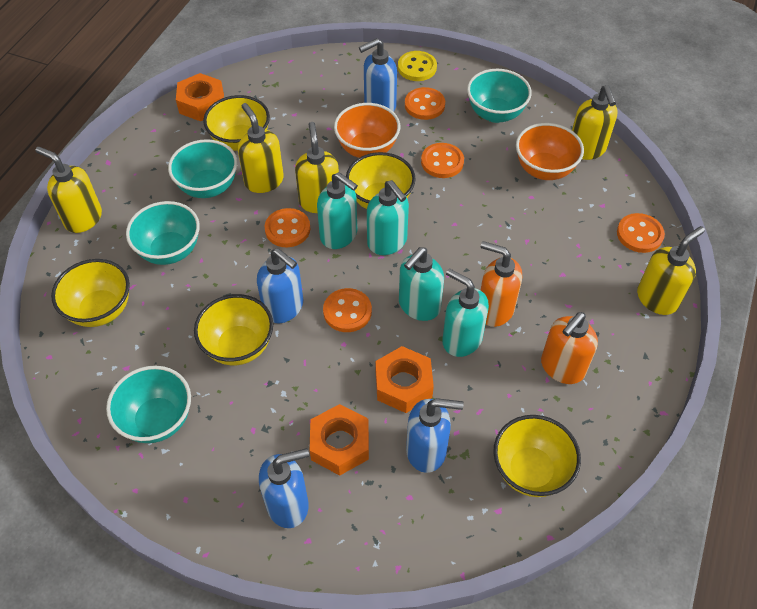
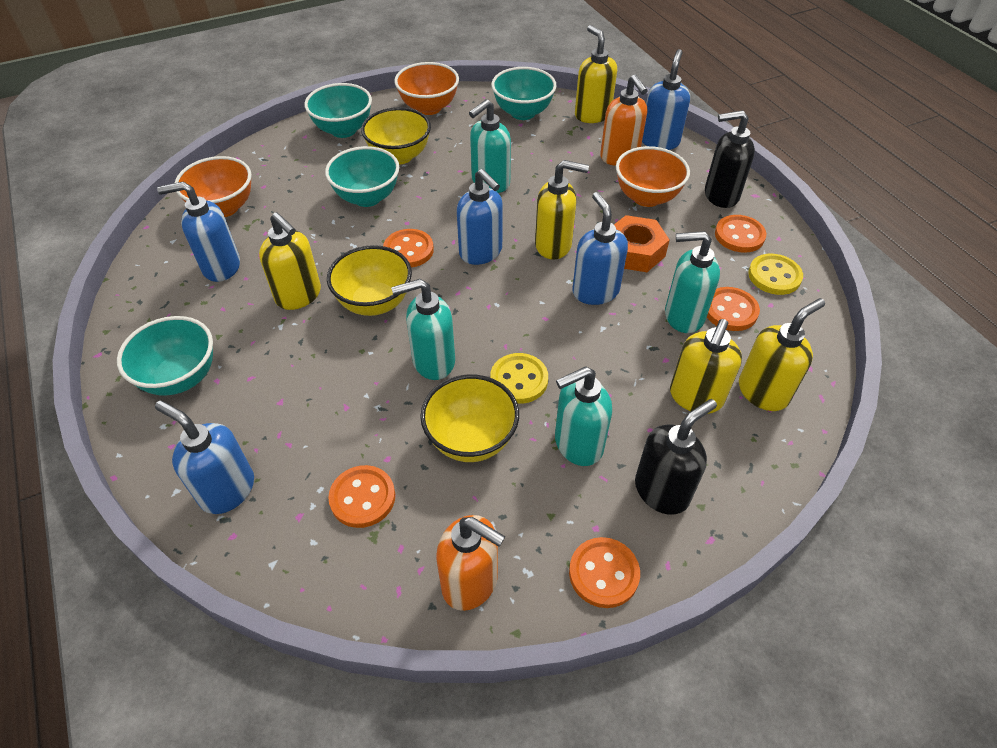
black soap dispenser: none = 0 -> [635,399,717,515] [705,110,755,208] = 2
blue soap dispenser: [257,248,303,323] [259,448,309,528] [359,38,397,112] [406,398,464,473] = 4 -> [155,401,254,514] [157,182,240,282] [457,169,503,265] [572,192,628,305] [642,49,690,150] = 5
orange bowl: [334,103,400,158] [516,123,584,180] = 2 -> [175,156,252,217] [394,62,459,115] [616,146,690,207] = 3
orange nut: [176,73,224,121] [309,404,369,476] [375,346,434,413] = 3 -> [614,215,669,272] = 1
yellow bowl: [51,259,130,327] [194,294,273,365] [203,95,270,151] [346,152,416,209] [493,415,581,497] = 5 -> [327,245,412,316] [361,107,431,164] [420,374,519,462] = 3
yellow button: [398,51,437,81] = 1 -> [490,353,548,404] [748,254,803,295] = 2

